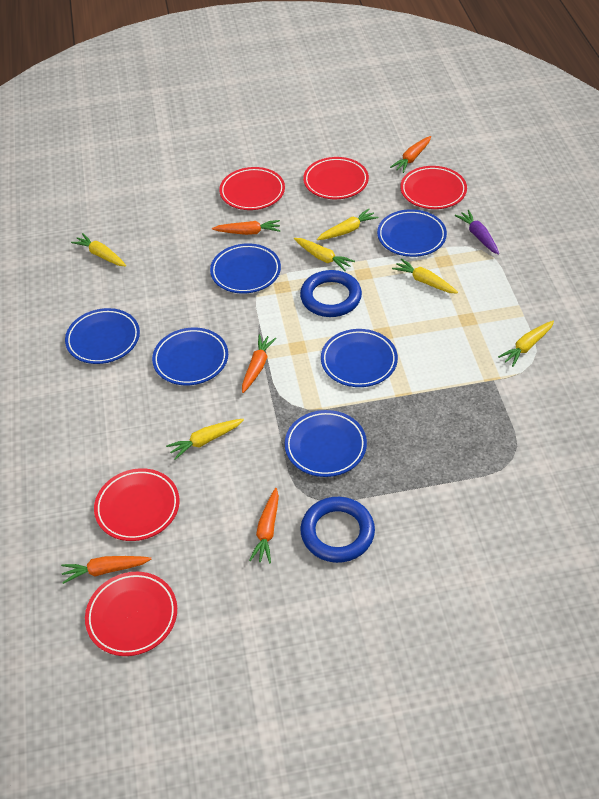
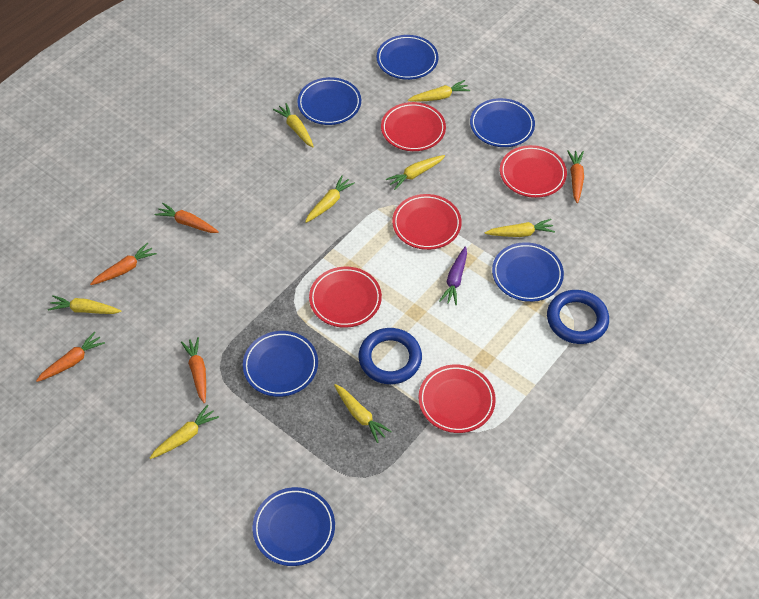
yellow carrot: [71,233,126,266] [166,419,244,460] [294,238,355,271] [317,209,379,240] [392,258,458,294] [498,321,554,367] = 6 -> [48,295,121,314] [150,405,219,459] [273,103,314,147] [305,176,355,223] [334,384,392,443] [386,155,445,190] [408,80,470,102] [485,219,555,237] = 8

